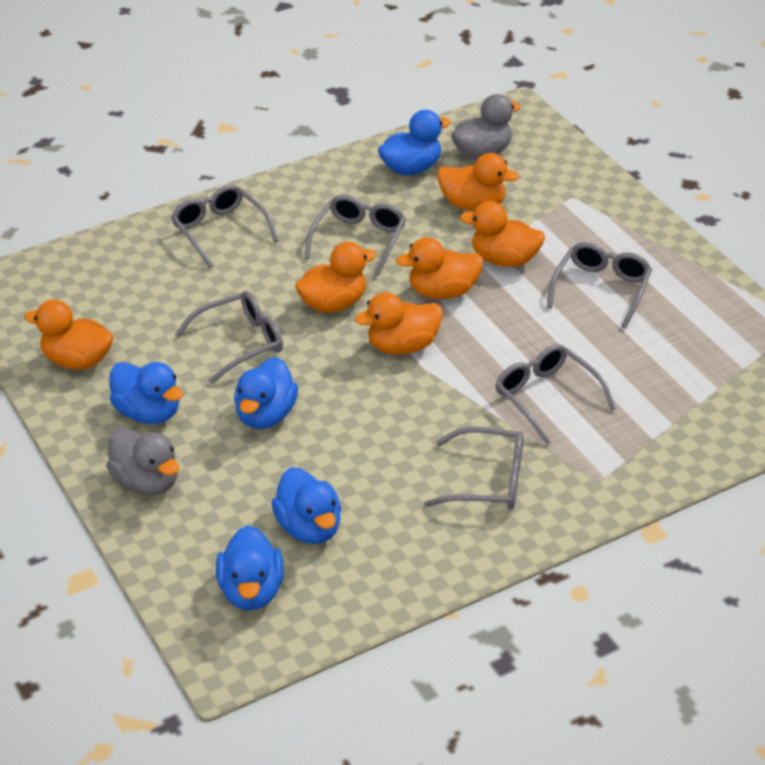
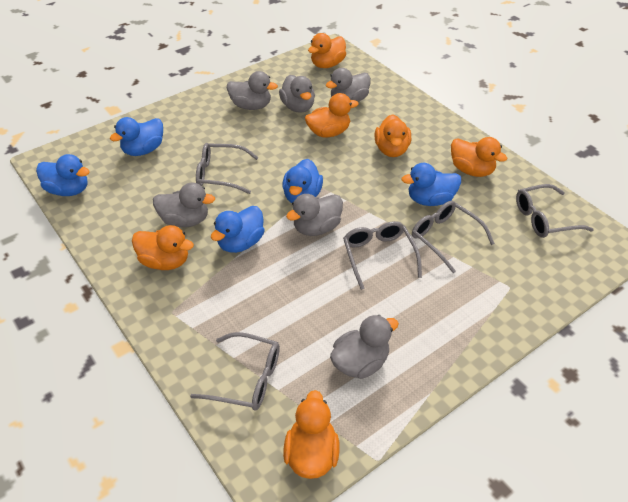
grey duck: [106,427,179,496] [451,94,521,160] = 2 -> [153,183,215,227] [227,71,278,110] [279,75,315,113] [286,194,343,236] [326,68,371,102] [330,315,399,379] = 6
grey glasses: [171,185,278,269] [175,291,283,384] [304,195,406,276] [424,427,523,509] [495,344,616,444] [547,242,652,328] = 6 -> [190,332,280,410] [196,143,258,194] [343,221,422,290] [412,201,495,273] [516,184,594,238] = 5

